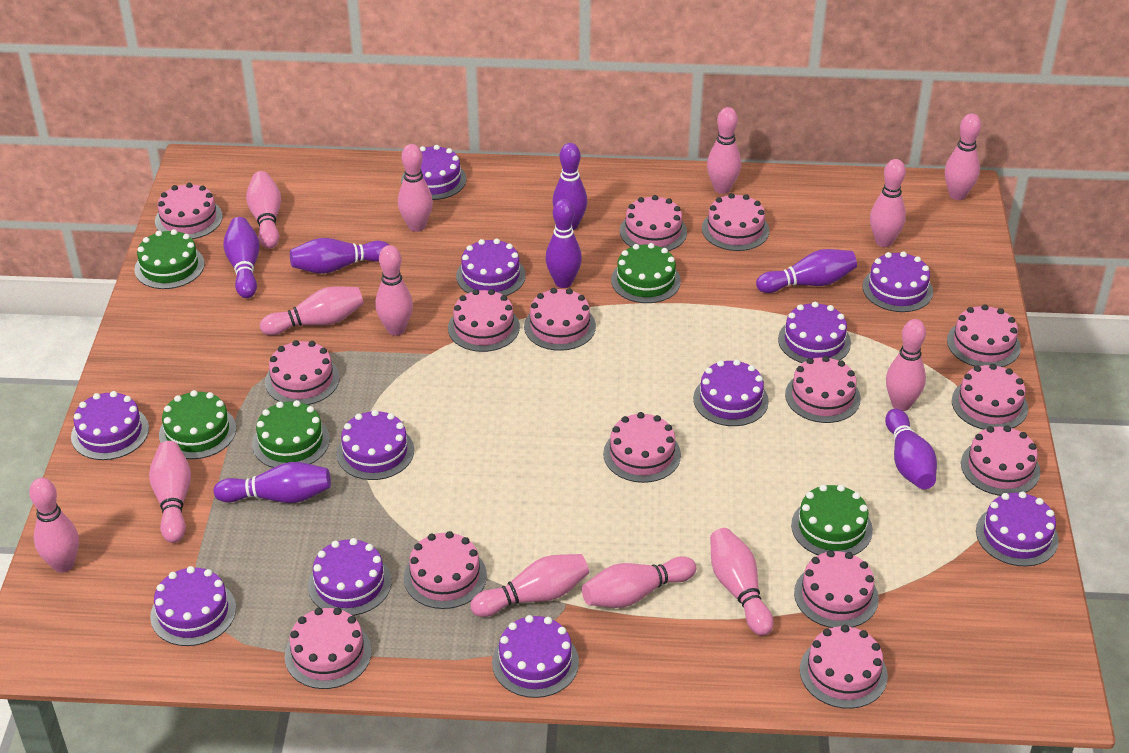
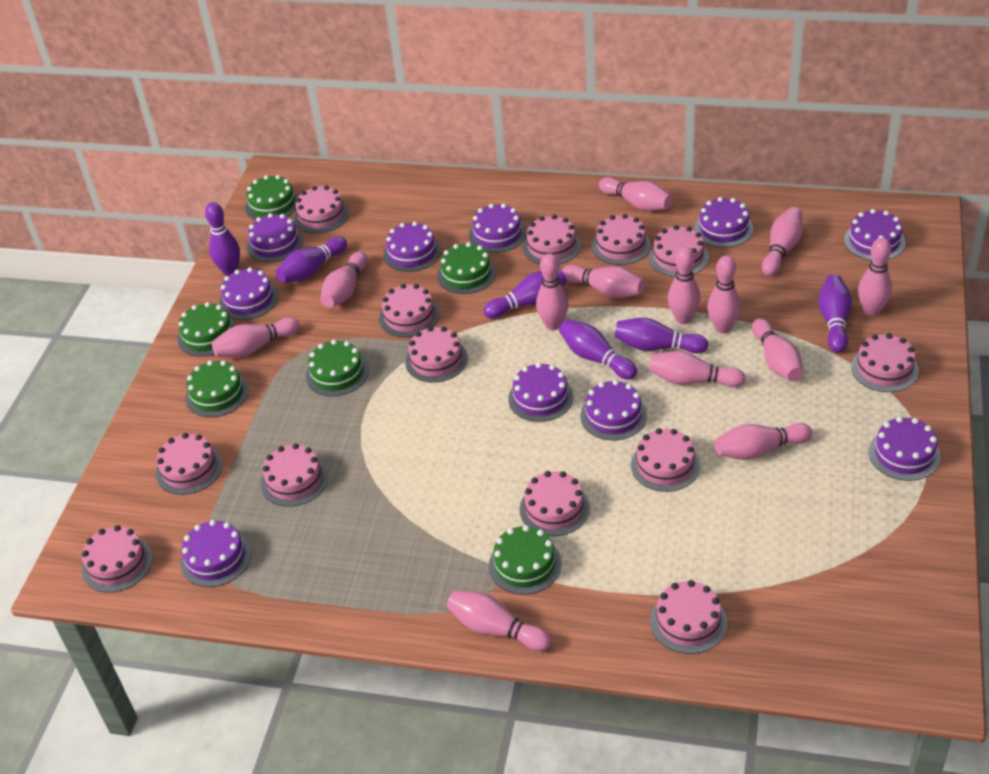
green cake: [134,229,205,289] [159,390,236,459] [252,400,330,468] [611,243,681,303] [791,484,873,555] = 5 -> [177,302,237,357] [185,360,249,417] [245,175,299,220] [306,339,369,396] [437,242,496,294] [489,525,562,595] = 6
pink cake: [155,183,223,239] [265,340,340,405] [285,607,372,689] [404,531,487,609] [448,289,520,352] [524,288,596,351] [603,412,681,483] [620,195,687,251] [702,193,769,251] [785,356,861,423] [794,550,879,628] [800,625,888,709] [947,304,1021,367] [952,364,1028,430] [961,426,1040,496] = 15 -> [82,525,153,593] [156,433,222,495] [261,443,328,507] [294,186,349,233] [379,284,440,337] [405,326,468,383] [520,471,590,537] [523,215,581,264] [592,214,651,265] [631,428,700,492] [649,225,709,277] [650,580,727,654] [851,333,919,392] = 13
purple bowling pin: [214,462,331,503] [223,217,259,298] [290,238,389,274] [545,199,582,288] [553,143,587,230] [756,249,857,293] [885,409,937,489] = 7 -> [205,202,240,276] [276,237,347,283] [483,269,567,319] [559,319,637,380] [614,318,709,353] [818,274,852,353] = 6
purple cake: [71,391,149,460] [150,566,236,646] [308,538,392,616] [336,410,414,480] [401,145,466,200] [456,238,526,296] [492,615,579,698] [693,359,769,426] [778,302,851,363] [862,251,933,312] [976,492,1059,566] = 11 -> [180,520,251,587] [219,267,278,320] [246,213,303,262] [383,221,441,272] [469,204,526,253] [508,363,573,422] [580,380,647,440] [694,197,753,247] [844,209,906,260] [869,417,941,481] = 10

